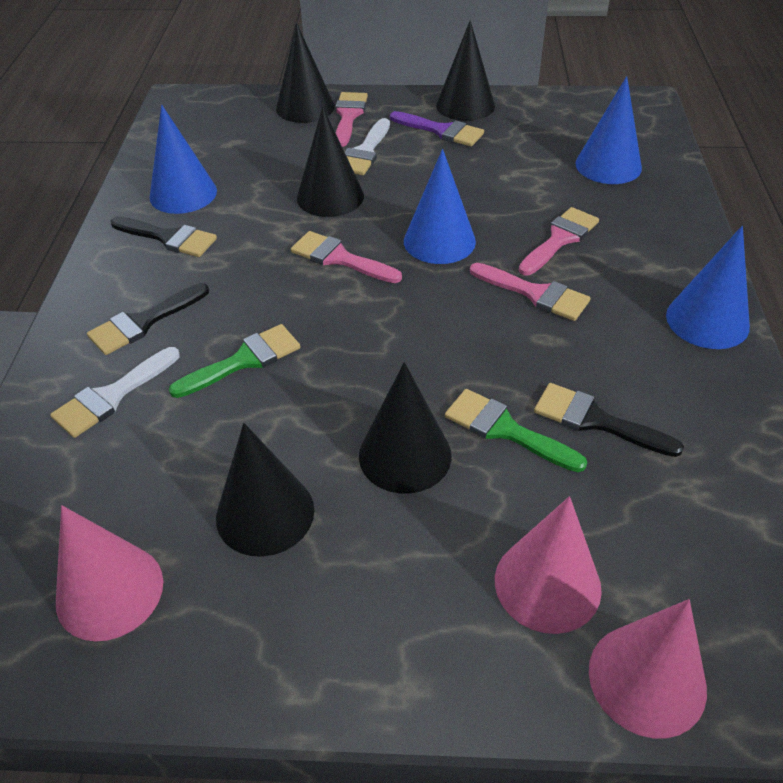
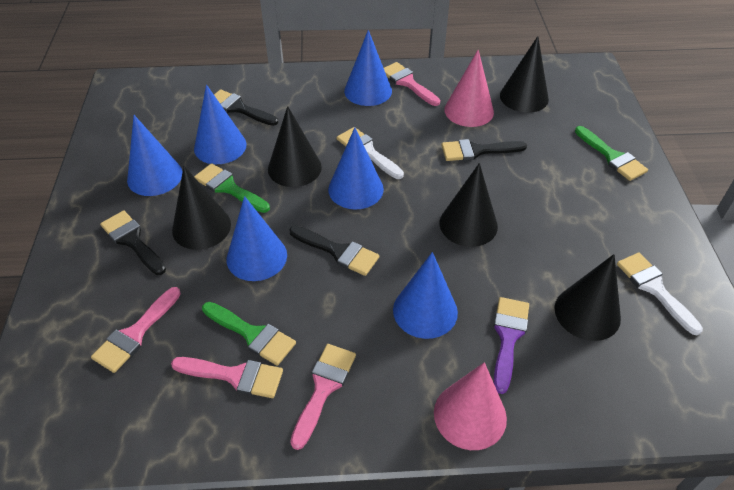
black brush: [87,283,209,355] [111,216,217,257] [534,383,684,457] = 3 -> [100,211,166,275] [214,89,278,126] [289,226,379,276] [441,139,527,161] = 4
blue cone: [150,105,217,214] [404,149,476,264] [575,76,642,184] [666,226,750,349] = 4 -> [127,115,183,196] [194,85,247,164] [226,196,287,281] [328,127,384,210] [344,30,392,106] [393,252,458,339] = 6
green brush: [169,324,300,398] [445,389,587,472] = 2 -> [194,163,270,213] [202,302,296,366] [575,126,648,181] = 3
pink cone: [56,505,163,641] [495,496,602,634] [589,599,707,738] = 3 -> [434,362,507,450] [444,49,494,127] = 2

